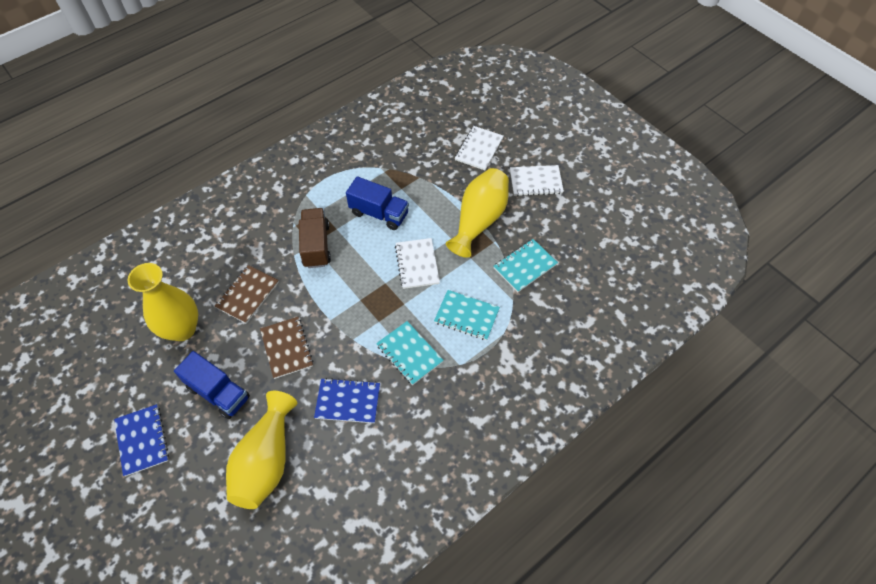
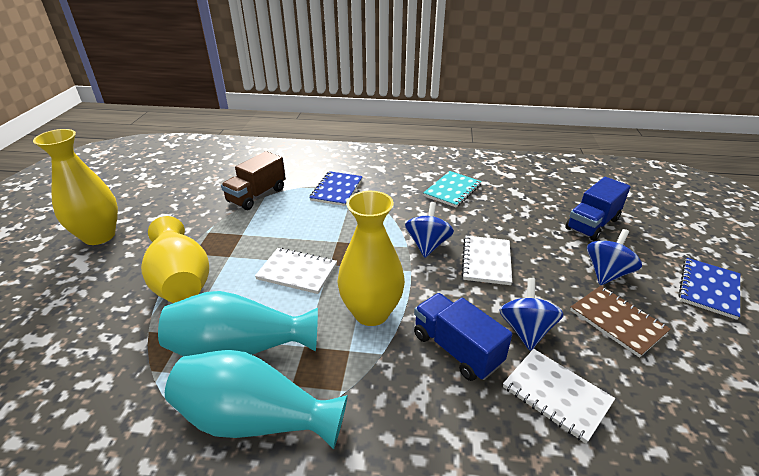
blue spinning top: none = 0 -> [405,202,454,258] [499,278,564,351] [587,229,642,285] = 3
brown notebook: [215,265,279,324] [260,317,313,379] = 2 -> [570,286,671,358] = 1
turquoise notebook: [376,321,444,385] [434,290,500,340] [493,239,558,292] = 3 -> [423,171,482,207] = 1
turquoise vase: none = 0 -> [158,291,318,357] [165,350,348,450] = 2

